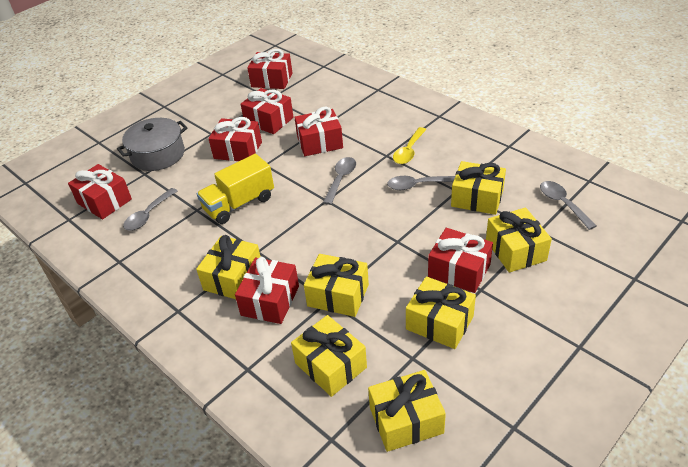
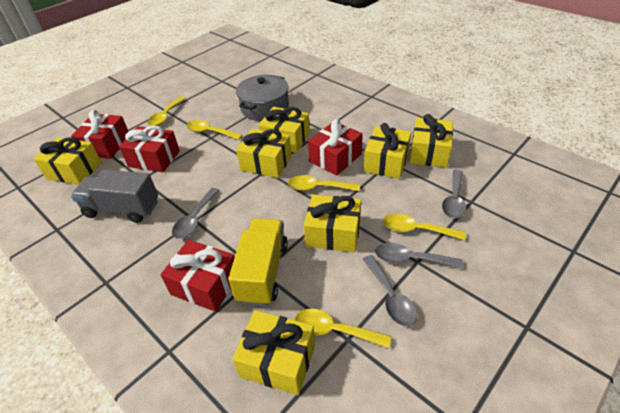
grey truck: none = 0 -> [71,170,158,223] = 1
red gift: [68,164,132,219] [208,117,262,161] [235,257,299,324] [241,88,294,134] [247,49,292,89] [295,106,343,156] [428,228,493,293] = 7 -> [71,110,129,159] [119,125,180,172] [160,240,235,312] [308,119,363,175] = 4
yellow spoon: [393,127,426,164] = 1 -> [147,96,186,126] [186,120,242,140] [288,175,360,191] [295,309,391,348] [383,214,466,240] = 5

